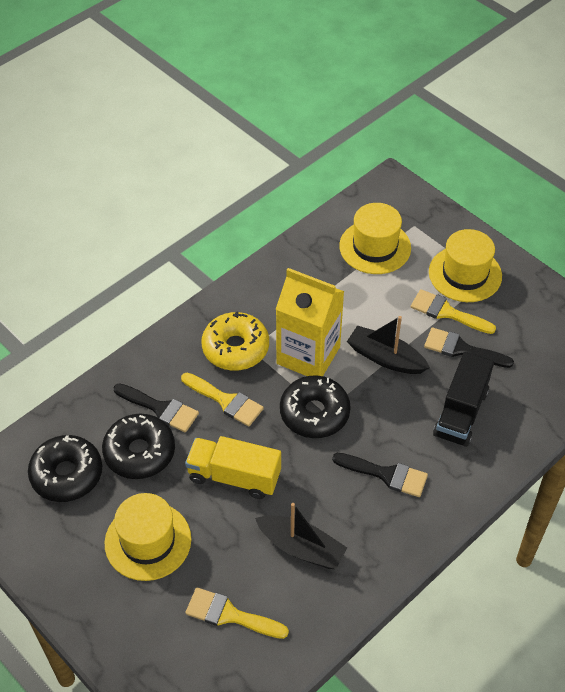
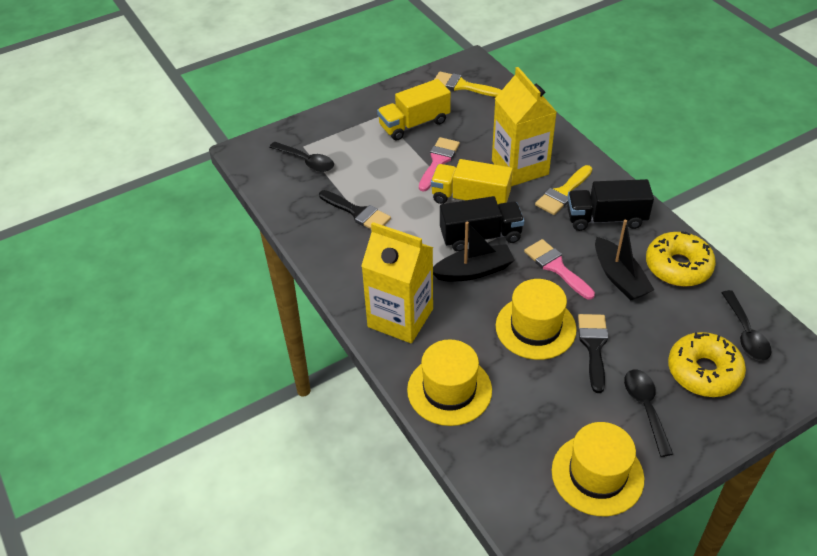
black brush: [113,383,199,432] [332,453,428,497] [424,327,514,368] = 3 -> [319,190,391,229] [578,314,608,393] = 2
black donut: [28,435,102,502] [102,414,175,479] [280,375,351,438] = 3 -> none = 0
black spoon: none = 0 -> [269,142,334,172] [624,370,673,457] [722,290,771,361] = 3
black truck: [433,352,494,447] = 1 -> [440,196,524,252] [567,179,654,231] = 2
pink brush: none = 0 -> [419,137,460,192] [524,239,595,300] = 2
yellow brush: [181,373,264,427] [185,587,289,639] [411,289,496,334] = 3 -> [434,72,502,97] [535,165,592,215] = 2
yellow carton: [276,268,344,376] = 1 -> [361,222,433,343] [492,67,557,186] = 2
yellow donut: [202,311,269,371] = 1 -> [646,231,716,287] [668,332,746,397] = 2
yellow truck: [185,436,281,499] = 1 -> [377,79,451,141] [431,159,513,204] = 2

